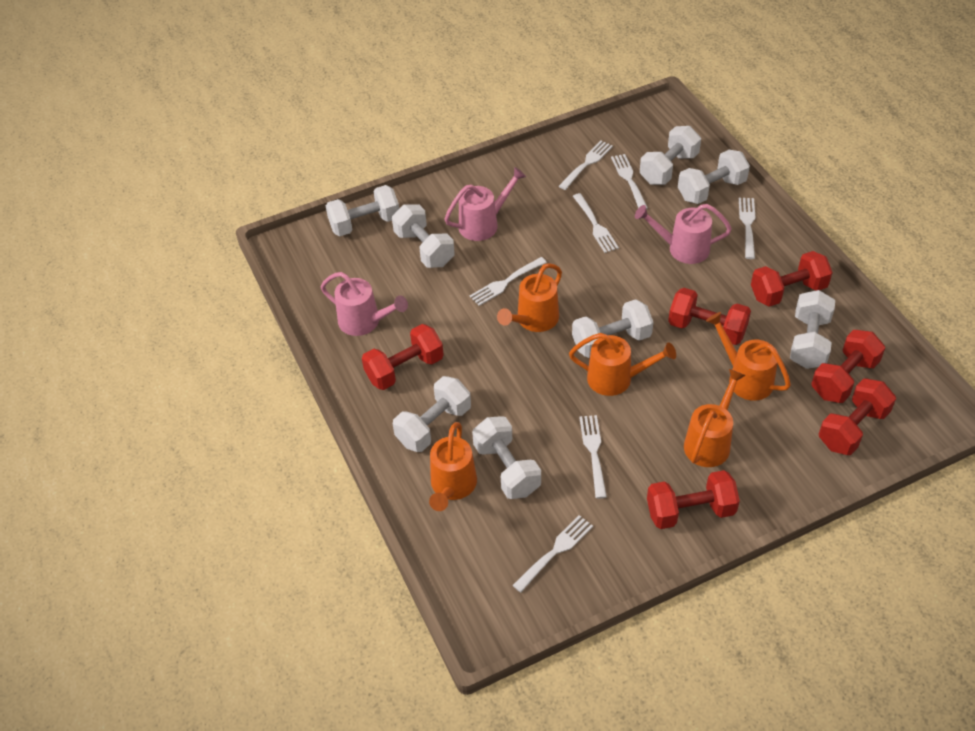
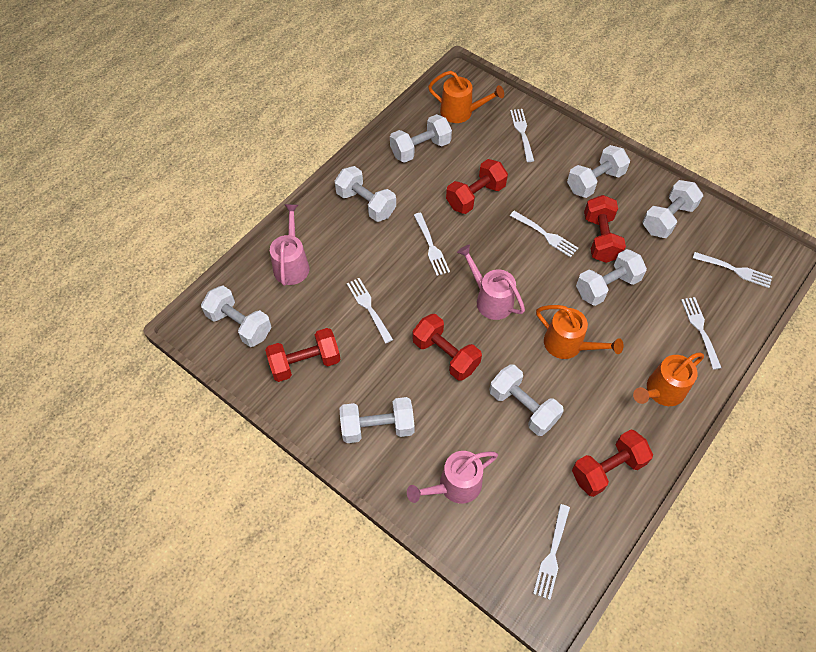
orange watering can: [429,422,477,511] [497,263,562,332] [569,333,676,396] [684,369,746,467] [706,312,791,401] = 5 -> [428,71,504,123] [536,305,624,359] [633,352,704,406] = 3
red dumbbell: [362,324,444,390] [647,470,740,529] [668,288,751,345] [751,251,833,307] [811,330,885,403] [819,378,896,455] = 6 -> [265,328,341,382] [412,314,482,381] [446,159,508,214] [572,429,653,497] [584,195,626,263] = 5

